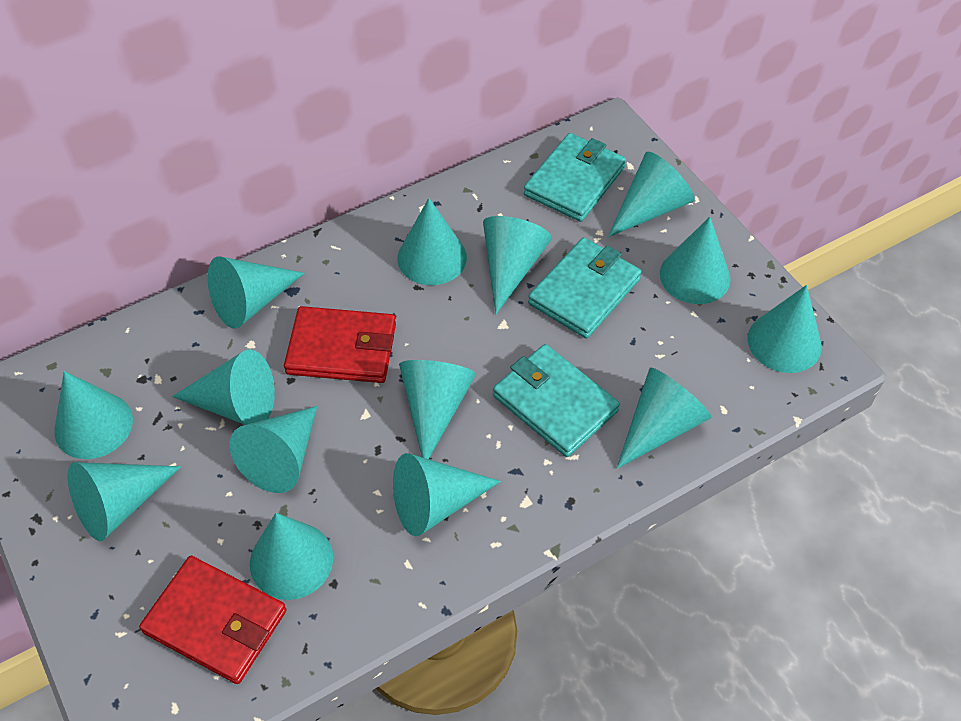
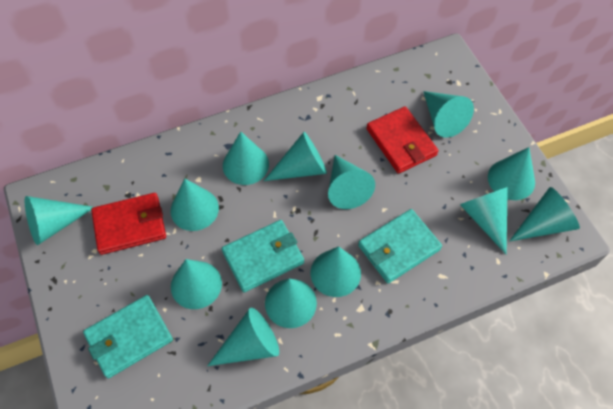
turquoise cone: [54,371,133,459] [68,462,181,541] [172,349,275,425] [208,257,304,329] [229,406,317,493] [250,513,333,600] [393,453,501,536] [397,198,467,285] [399,360,476,459] [483,216,552,314] [608,152,695,237] [617,367,711,469] [660,217,731,304] [748,285,822,373] = 14 -> [25,196,93,245] [171,179,219,231] [171,259,222,309] [207,308,279,366] [223,132,269,185] [264,132,327,181] [265,279,317,328] [310,246,361,297] [328,155,375,209] [423,91,474,138] [460,187,508,255] [488,147,535,200] [509,187,580,242] = 13

